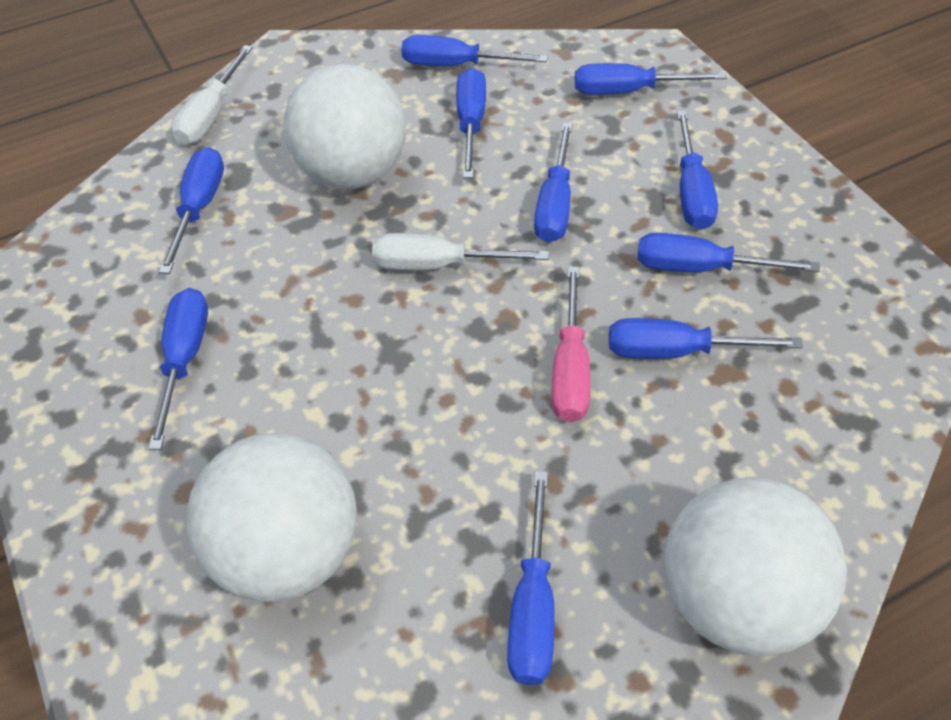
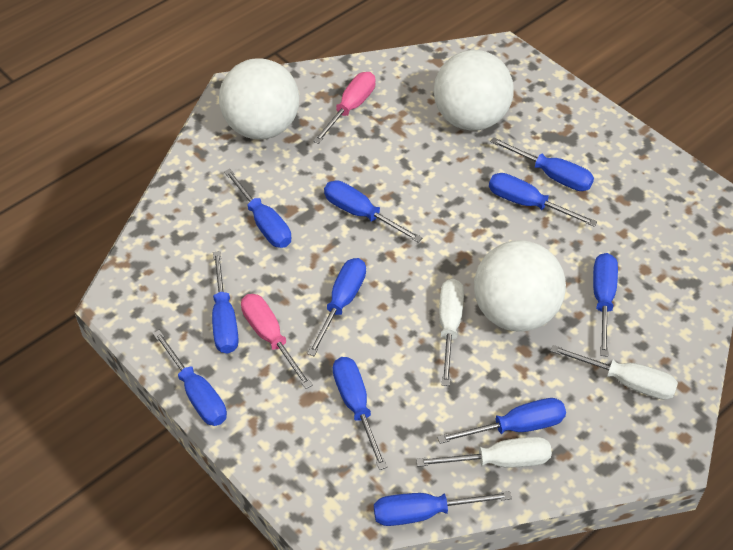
blue screwdriver: [148,288,208,450] [159,147,224,274] [401,35,548,66] [456,68,486,178] [507,471,555,685] [534,122,573,243] [575,63,727,95] [609,318,803,359] [637,233,820,272] [677,111,718,230] = 10 -> [153,330,227,426] [212,251,239,353] [224,169,291,248] [307,258,366,356] [324,180,422,243] [333,357,387,470] [374,491,512,526] [437,398,566,444] [489,173,597,227] [490,137,594,191] [593,253,618,357] = 11
pink screwdriver: [551,266,590,422] = 1 -> [241,294,313,389] [313,72,375,144] = 2
white screwdriver: [171,45,253,145] [372,233,549,270] = 2 -> [416,437,552,468] [439,279,464,386] [550,345,678,400] = 3

